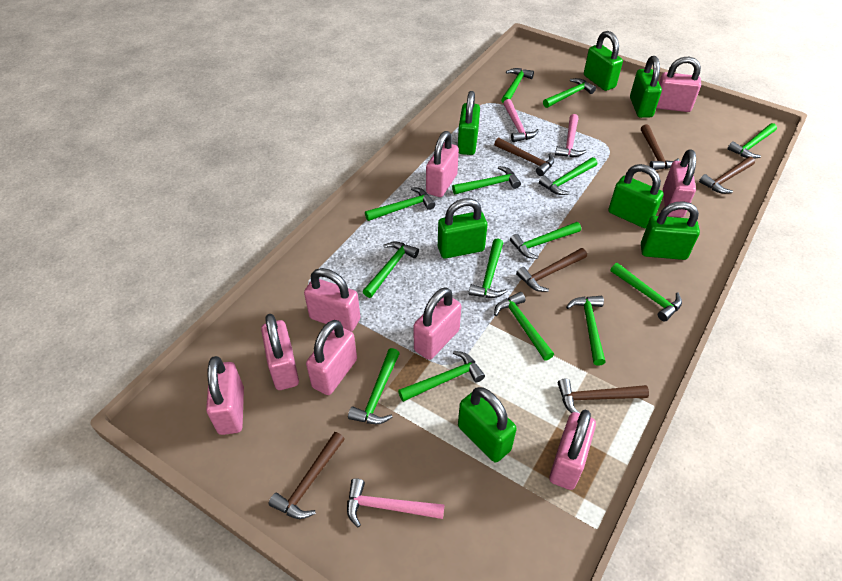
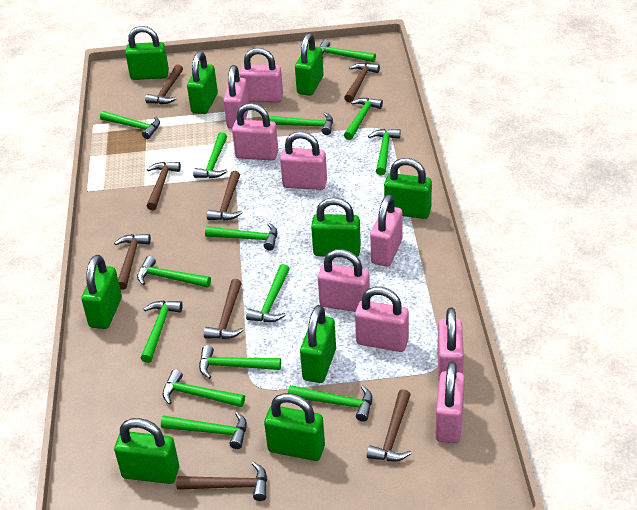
brown hammer: [268,432,345,519] [494,138,554,176] [516,248,587,292] [558,379,649,413] [641,124,679,170] [699,157,755,194] = 6 -> [114,234,151,290] [145,64,183,104] [147,162,181,210] [176,462,267,501] [204,279,244,339] [207,171,242,221] [344,63,380,102] [367,389,412,461] = 8
green padlock: [438,198,487,259] [458,91,480,155] [458,387,517,462] [584,31,623,91] [608,164,664,228] [630,56,662,118] [641,201,700,260] = 7 -> [81,255,122,329] [114,418,179,484] [125,26,169,80] [187,51,218,114] [264,393,325,461] [295,33,323,96] [300,305,336,383] [311,197,361,257] [384,158,432,219] = 9
pink hammer: [347,478,444,527] [503,99,539,142] [555,114,587,157] = 3 -> none = 0

